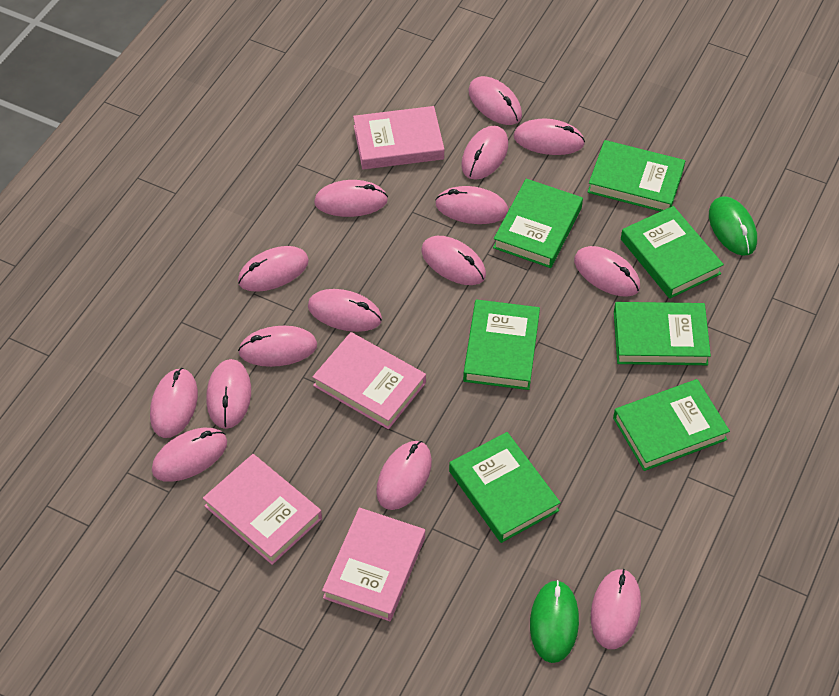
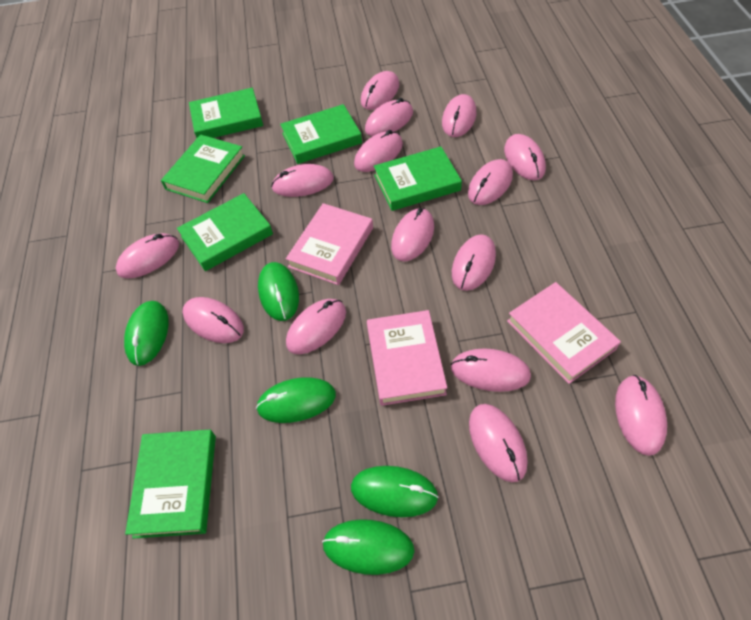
green book: [449,432,561,543] [463,299,540,390] [493,179,583,268] [588,140,685,212] [613,379,730,471] [614,302,711,365] [621,206,724,299] = 7 -> [125,430,216,539] [161,134,245,203] [177,193,273,271] [189,88,263,138] [280,104,362,164] [374,147,462,211] = 6
green mouse: [530,580,579,663] [709,196,757,256] = 2 -> [124,301,169,366] [256,377,336,423] [258,262,299,321] [322,519,415,575] [351,466,439,517] = 5
pink book: [203,454,322,565] [312,332,426,429] [322,508,425,621] [353,106,444,169] = 4 -> [286,203,373,285] [367,310,447,406] [507,282,621,384] = 3

